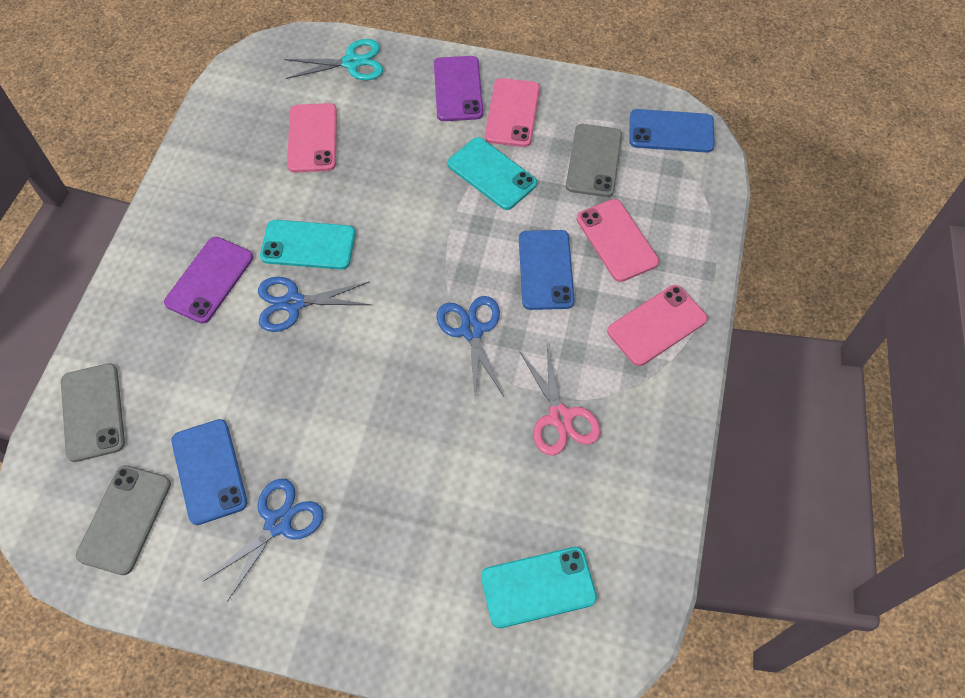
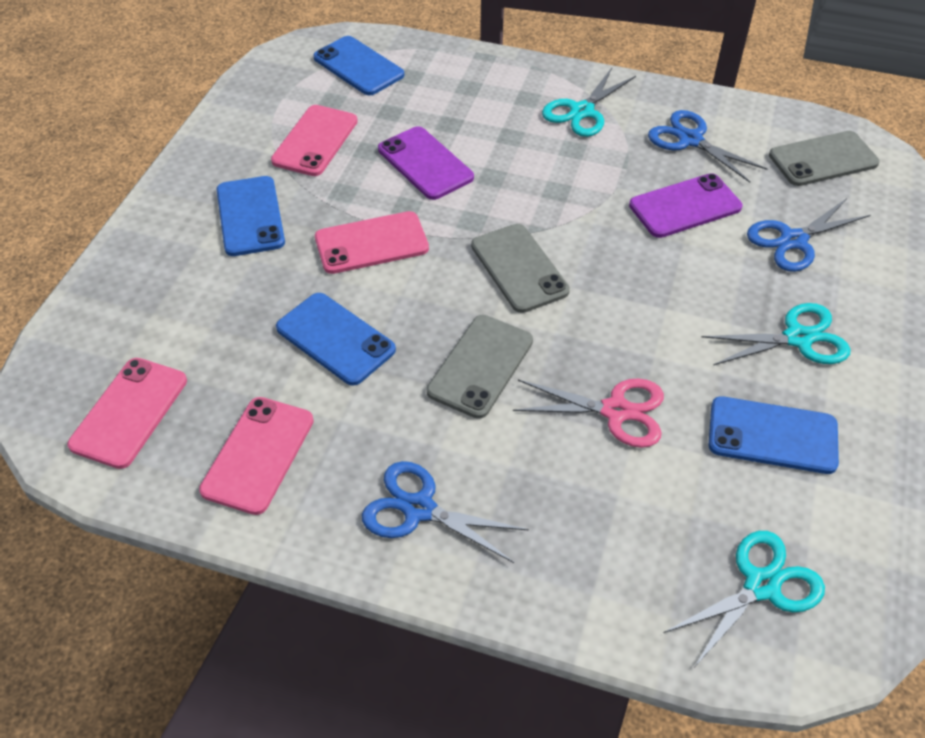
blue phone: [172,419,247,525] [519,230,575,310] [629,109,715,153] = 3 -> [217,176,285,256] [276,293,396,386] [313,36,404,95] [709,396,839,474] = 4
turquoise phone: [260,220,356,270] [447,137,537,210] [481,547,597,628] = 3 -> none = 0
turquoise scissors: [284,39,383,80] = 1 -> [542,68,636,137] [664,531,825,666] [702,303,851,365] = 3

